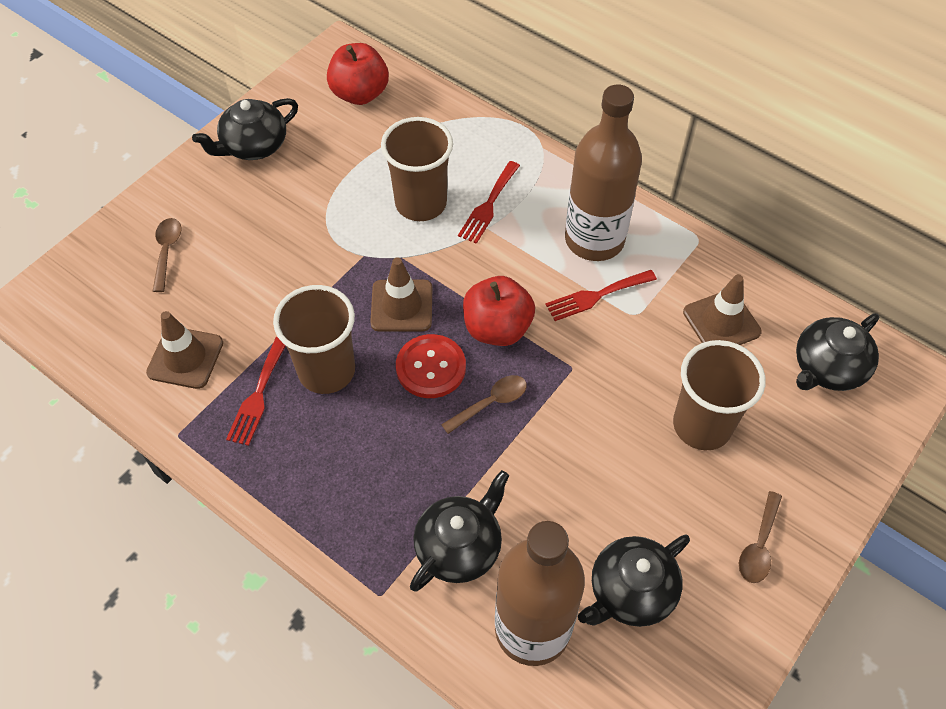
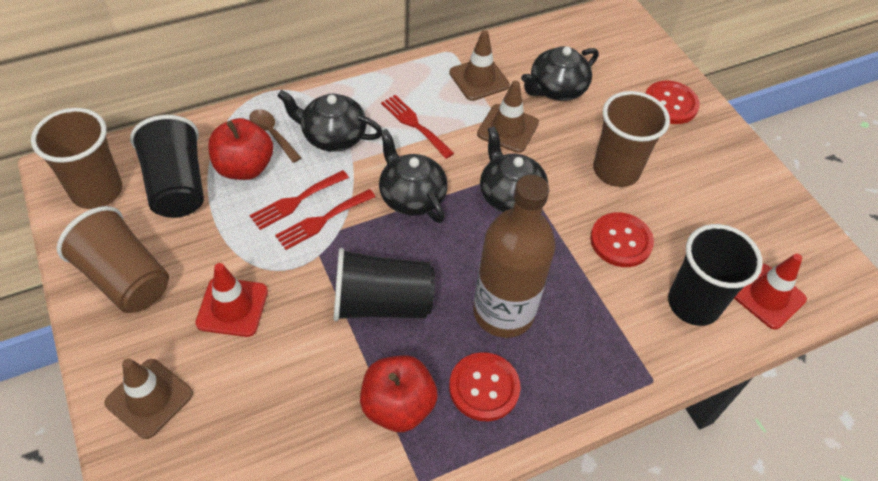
black cup: none = 0 -> [130,115,204,218] [334,248,435,321] [668,224,763,326] = 3
brown bottle: [495,521,585,666] [565,85,642,261] = 2 -> [473,175,556,338] = 1
brown spoon: [153,218,181,292] [441,375,527,434] [739,491,782,583] = 3 -> [249,109,301,163] = 1
red button: [396,334,466,398] = 1 -> [449,352,521,421] [590,212,654,267] [646,80,700,124] = 3
red traffic cone: none = 0 -> [195,263,268,337] [734,254,807,330] = 2

